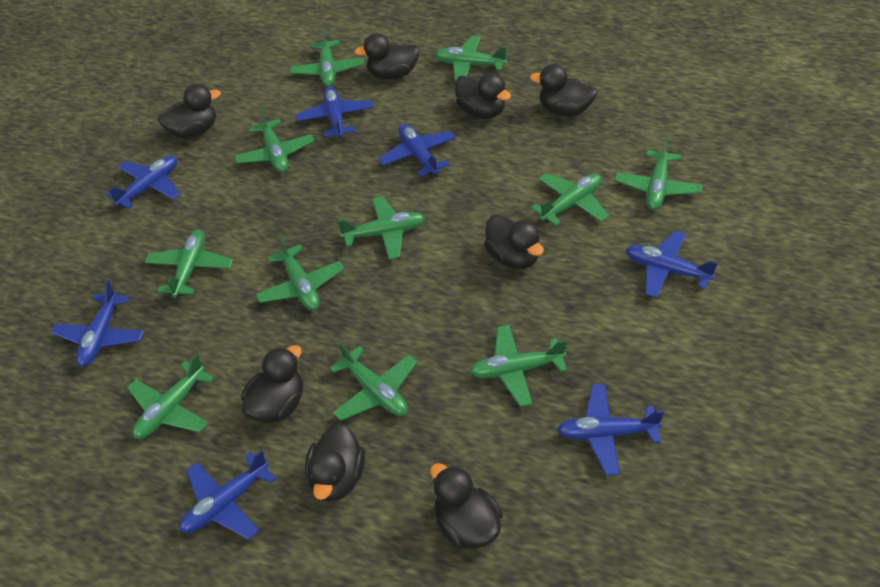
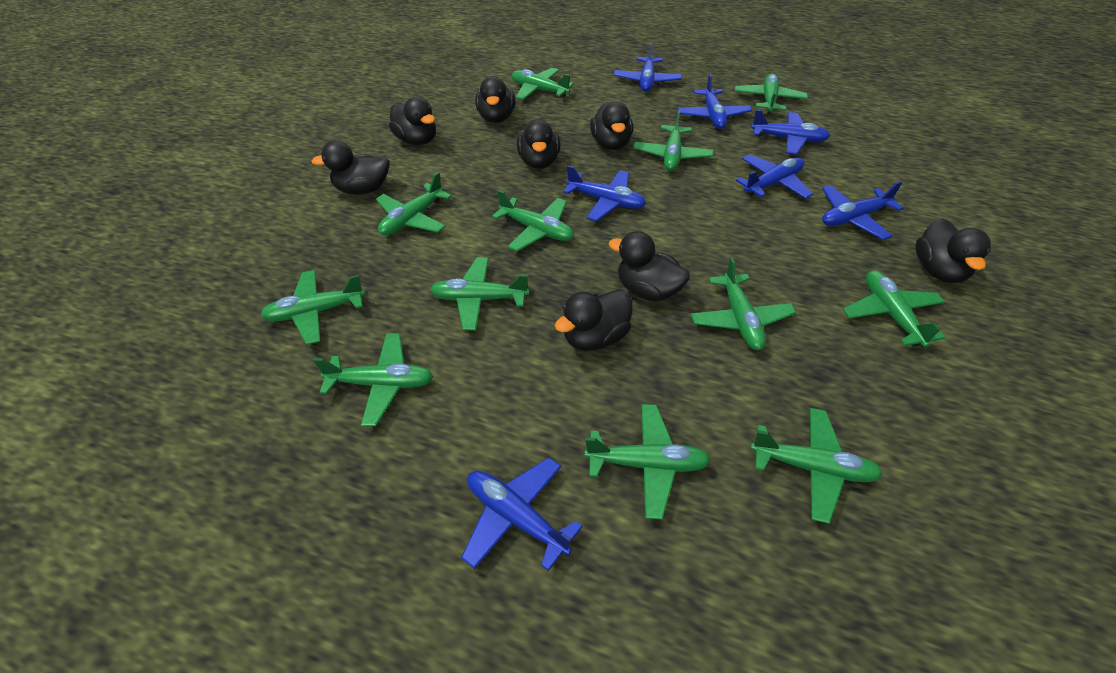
green plane: [127,354,214,439] [145,230,233,298] [234,108,314,172] [255,235,344,310] [290,27,364,87] [330,342,417,421] [337,196,425,260] [435,36,507,82] [469,325,567,407] [531,173,609,226] [615,137,703,210] = 11 -> [261,270,365,345] [313,333,434,426] [376,172,452,235] [430,257,529,331] [492,190,574,251] [512,68,574,100] [585,404,711,519] [633,110,714,171] [691,258,796,350] [735,73,808,115] [750,408,883,524] [843,270,945,348] = 12

